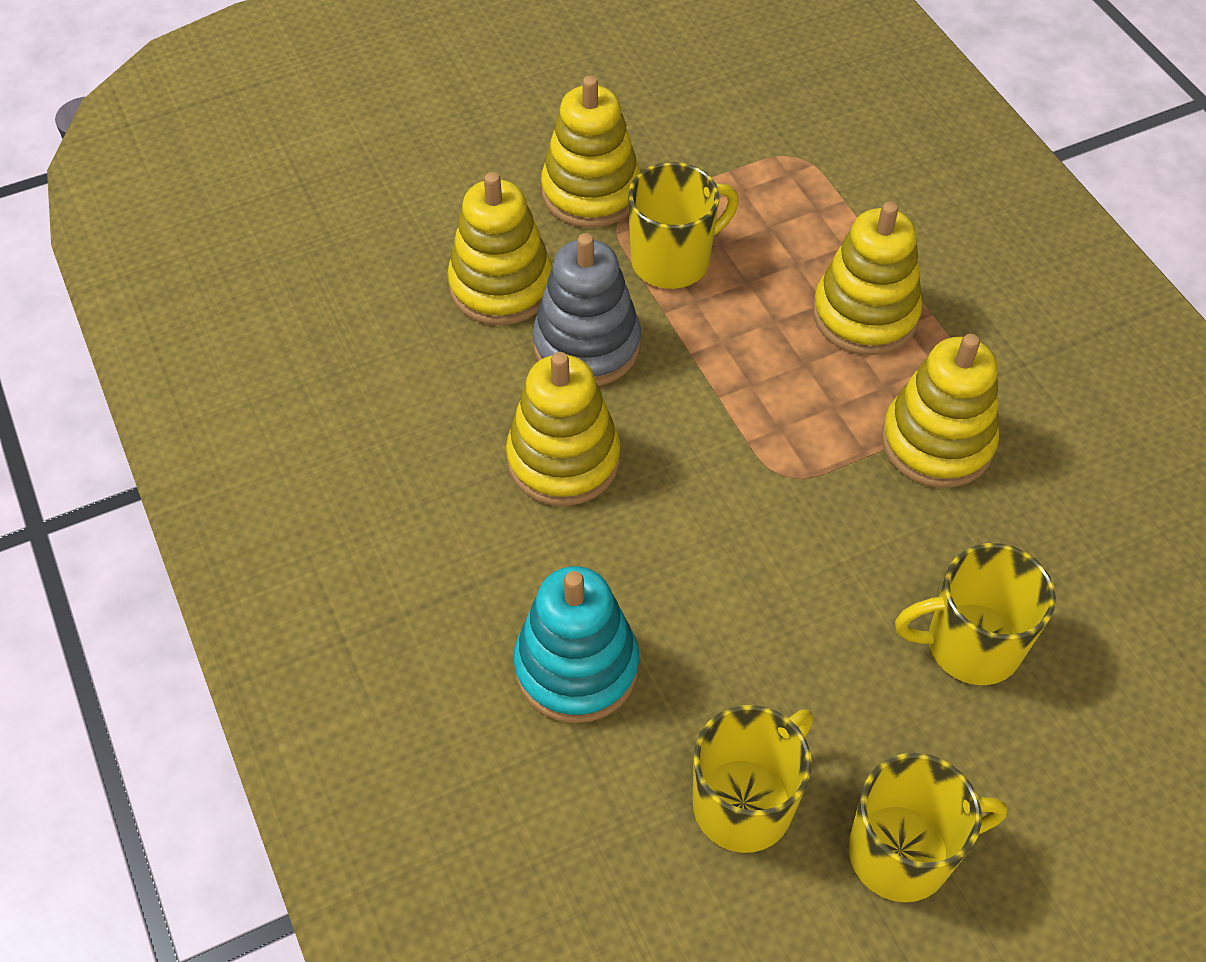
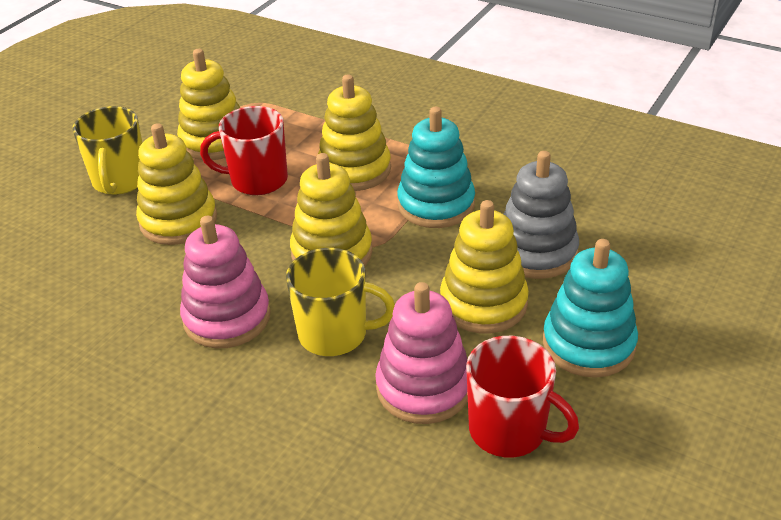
pink stacking toy: none = 0 -> [180,216,271,348] [375,282,468,424] = 2
red mug: none = 0 -> [200,106,288,195] [466,336,579,458] = 2
turquoise stacking toy: [514,566,639,723] = 1 -> [397,107,475,228] [543,239,638,378] = 2
yellow mug: [628,162,739,289] [693,705,813,853] [848,753,1008,902] [895,543,1056,685] = 4 -> [72,106,142,195] [286,248,395,356] = 2

